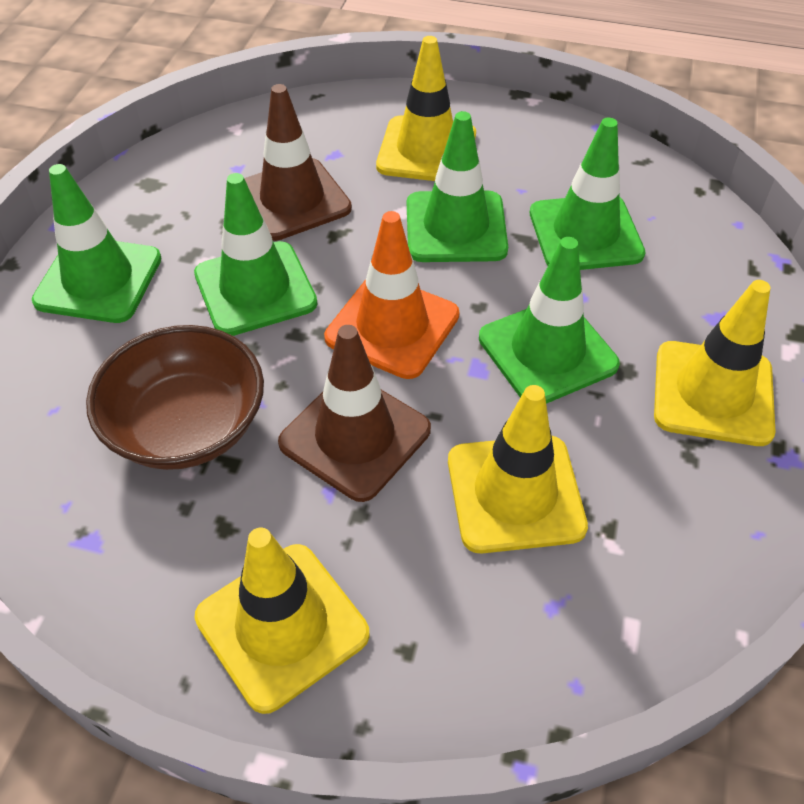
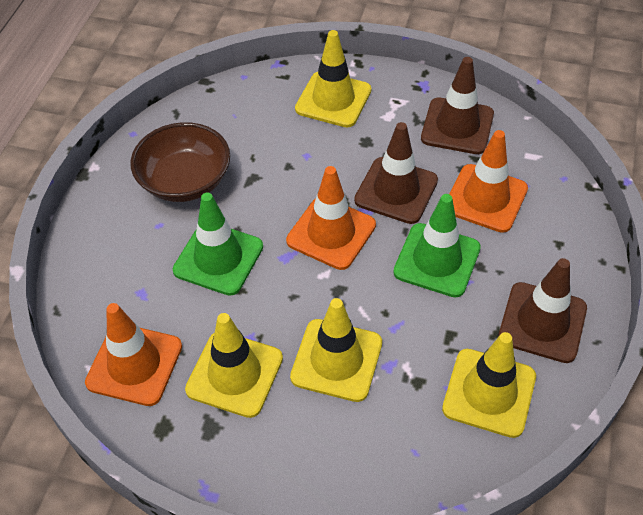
brown traffic cone: [244,84,352,241] [278,325,431,502] = 2 -> [354,122,438,224] [421,57,494,154] [498,258,587,363] = 3
green traffic cone: [32,164,161,323] [194,173,317,336] [407,111,508,262] [479,237,620,404] [530,118,646,270] = 5 -> [173,193,263,296] [393,194,481,297] = 2
orange traffic cone: [324,211,460,379] = 1 -> [85,303,182,406] [286,166,376,270] [449,130,528,233] = 3

